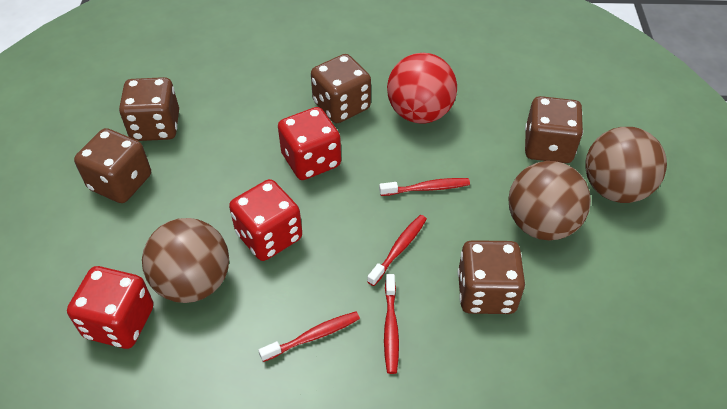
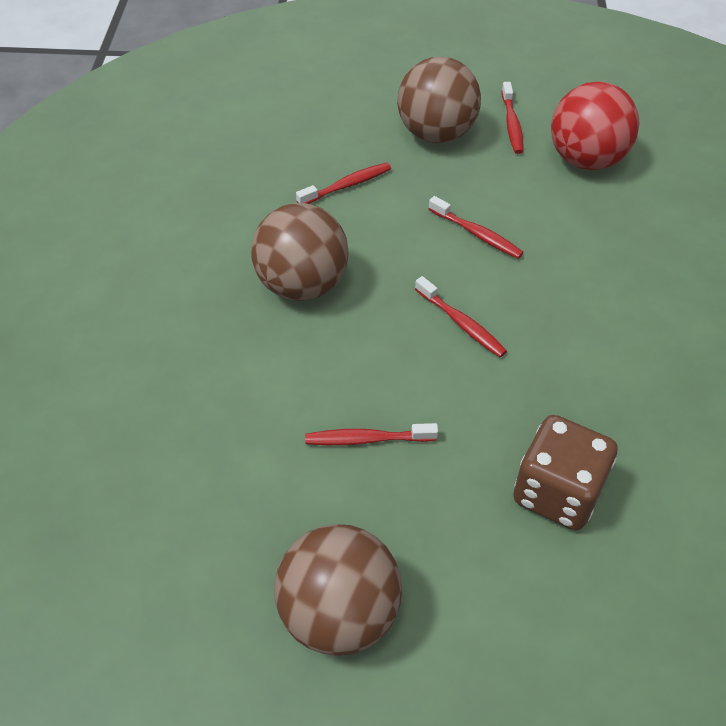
brown dice: [74,128,151,203] [119,77,179,141] [311,54,371,123] [458,240,525,314] [525,96,583,163] = 5 -> [513,415,618,530] = 1
red dice: [67,266,154,349] [229,179,302,261] [278,107,341,180] = 3 -> none = 0
red toothbrush: [258,312,360,362] [367,215,427,286] [379,178,470,196] [384,274,399,374] = 4 -> [296,163,391,204] [305,423,438,445] [415,276,507,357] [429,196,524,259] [502,82,524,154] = 5

